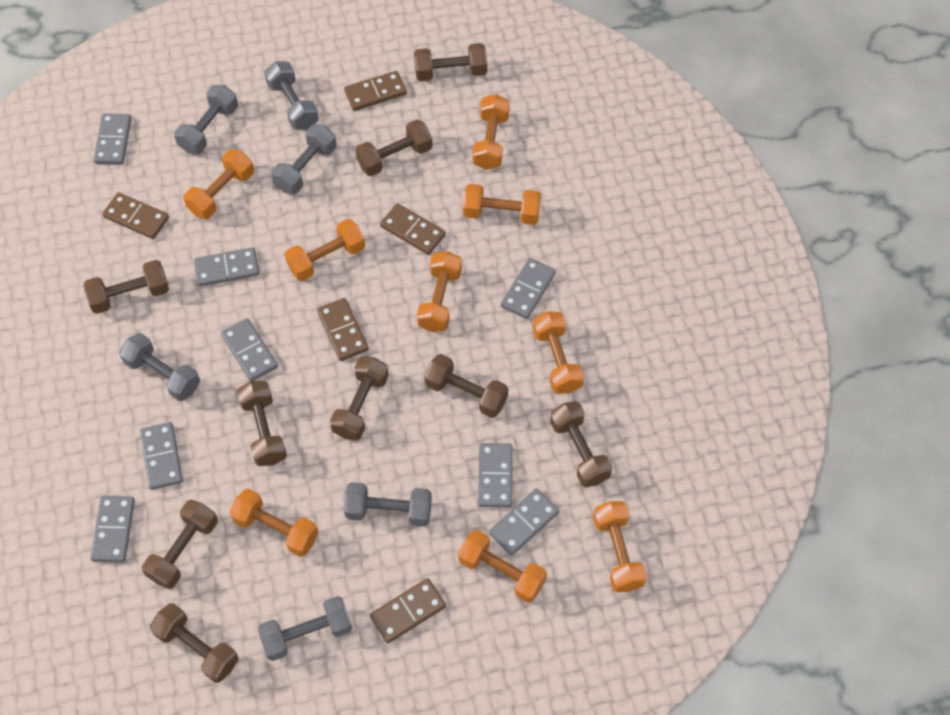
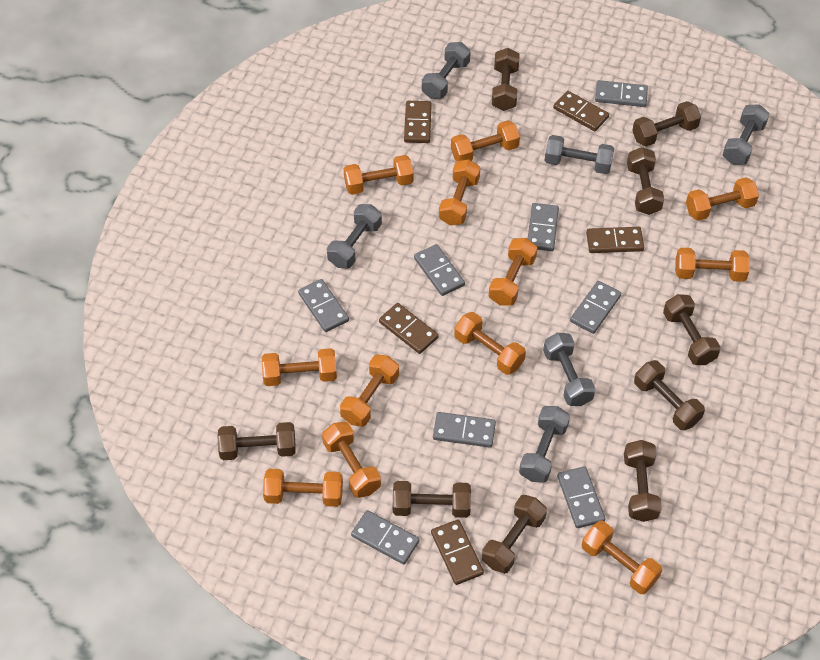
orange dumbbell: [183,149,254,219] [229,488,319,557] [284,219,365,281] [417,251,462,332] [458,530,547,603] [463,184,541,225] [473,94,510,170] [533,311,584,394] [593,501,647,592] = 9 -> [262,348,337,386] [263,469,343,507] [322,421,381,498] [340,354,399,427] [344,155,413,195] [439,159,480,226] [451,120,520,161] [454,312,526,375] [489,238,537,306] [582,521,662,594] [675,248,750,282] [686,177,759,221] = 12

